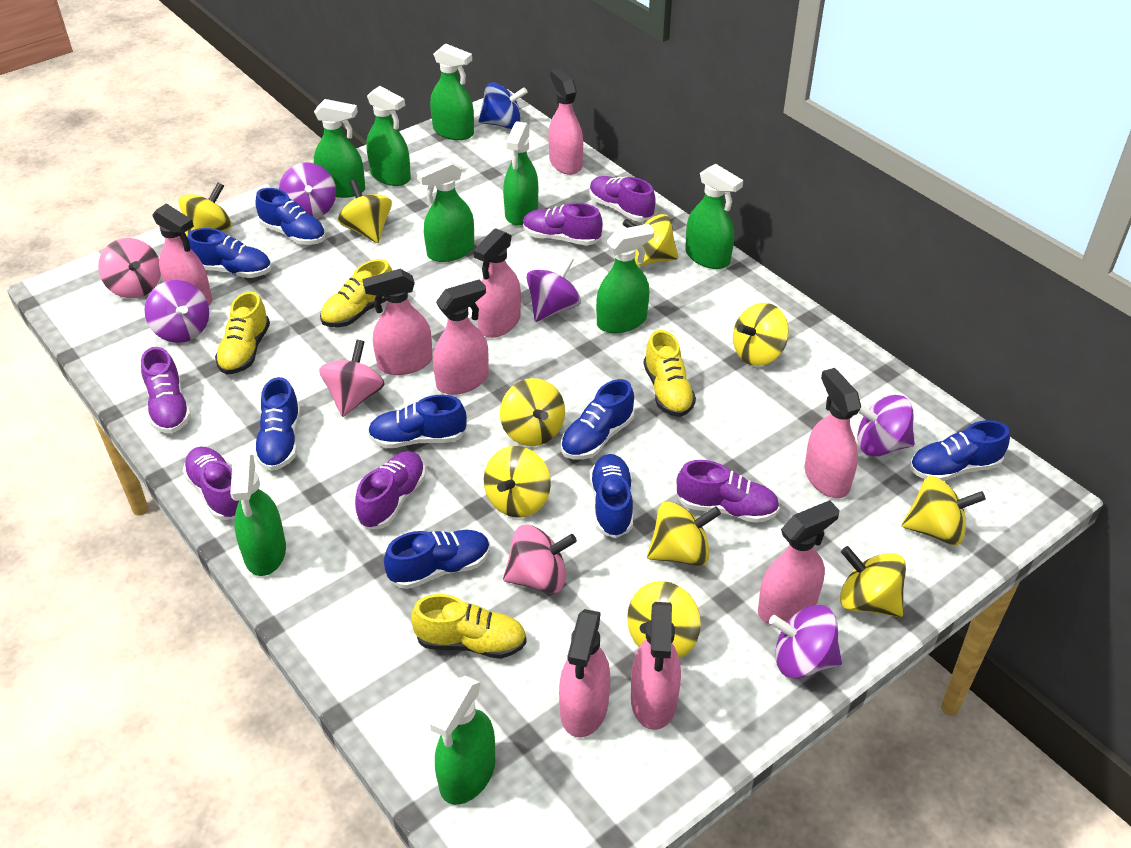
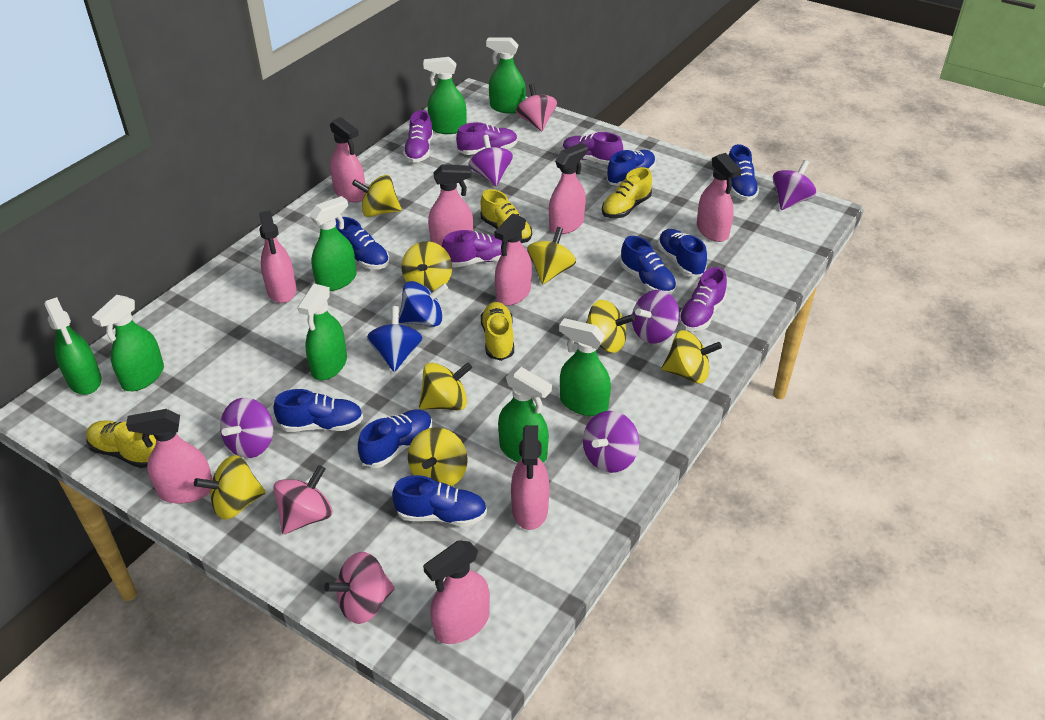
blue spinning top: [478,82,528,129] = 1 -> [367,306,423,372] [398,281,448,327] = 2
green spray bottle: [230,455,286,576] [314,99,365,198] [366,86,411,186] [416,159,474,262] [429,676,495,805] [430,43,474,140] [503,121,538,225] [596,224,654,333] [685,164,743,269] = 9 -> [44,297,102,395] [92,295,164,391] [298,284,347,380] [310,196,357,291] [423,57,467,134] [486,37,526,114] [498,367,552,463] [559,318,611,416] = 8
purple shoe: [141,347,191,433] [183,447,239,520] [355,451,426,529] [523,203,603,246] [589,176,656,221] [677,460,780,523] = 6 -> [403,110,433,163] [442,230,502,268] [456,122,518,155] [563,132,623,165] [679,267,727,331] = 5
yellow spinning top: [178,182,232,236] [338,180,392,243] [484,446,551,517] [500,378,565,446] [622,214,678,266] [627,581,701,659] [647,501,721,567] [733,303,789,366] [840,546,906,617] [902,476,986,545] = 10 -> [194,455,266,520] [352,175,402,217] [401,241,452,292] [408,427,468,486] [419,362,472,410] [527,227,576,285] [586,300,635,353] [661,330,722,383] = 8

